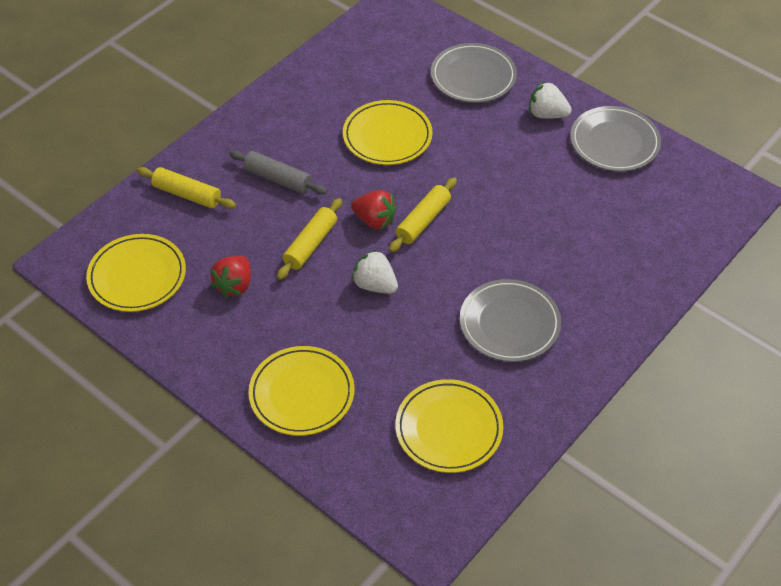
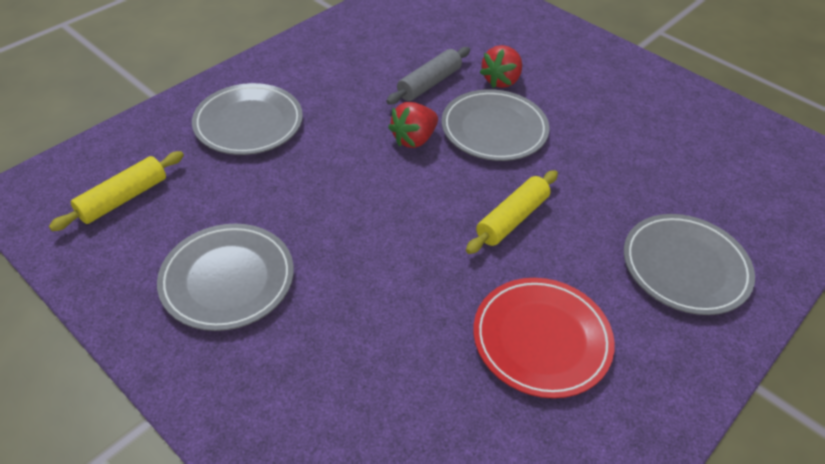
grey plate: [431,43,517,103] [460,279,561,362] [570,106,661,172] = 3 -> [157,224,294,331] [192,83,303,155] [441,89,549,161] [624,214,755,315] = 4
red plate: none = 0 -> [473,278,615,398] = 1
white strawberry: [351,249,398,294] [529,81,572,119] = 2 -> none = 0
yellow plate: [86,234,186,312] [249,346,354,436] [343,100,433,165] [395,379,503,473] = 4 -> none = 0
yellow rolling pin: [137,167,236,209] [277,198,342,280] [389,178,457,253] = 3 -> [49,151,184,231] [466,170,558,254] = 2

